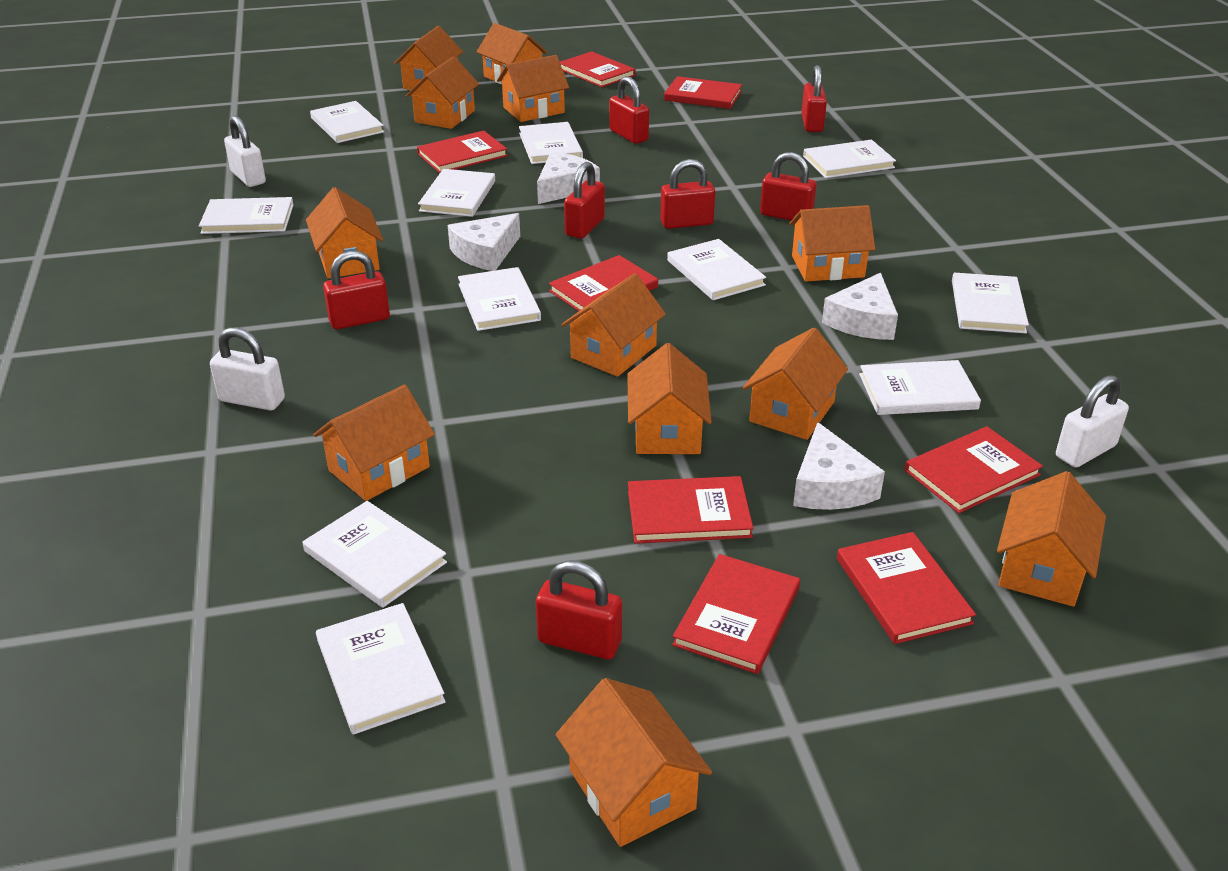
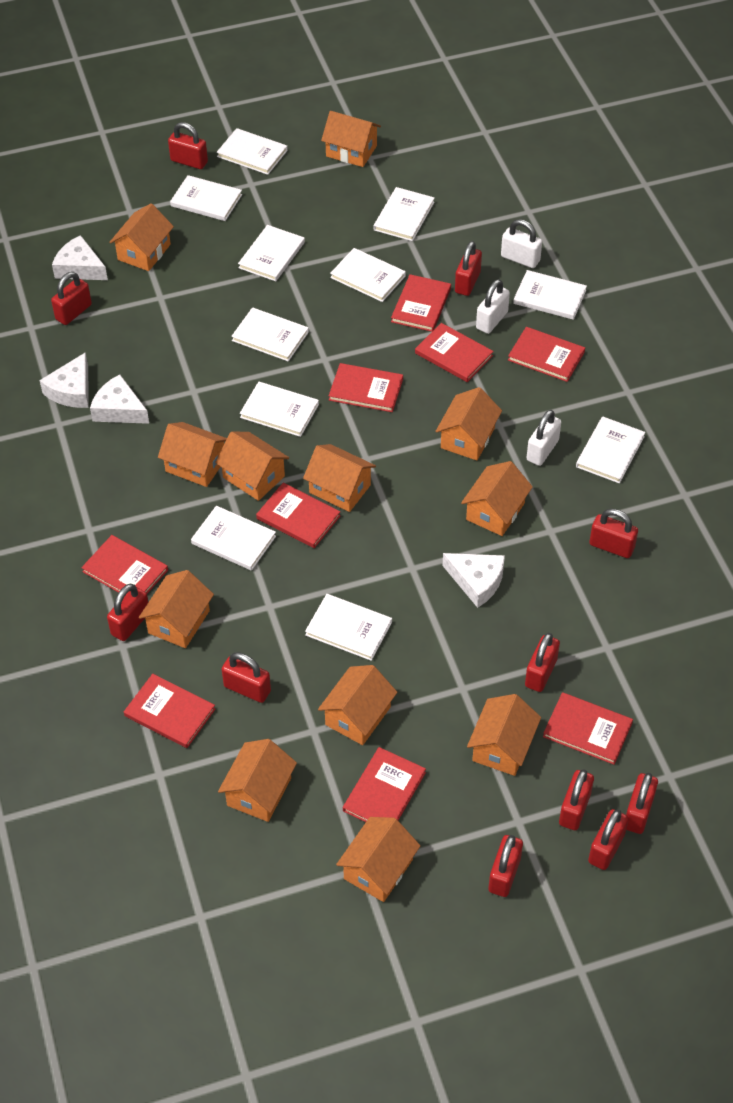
red book: [417,130,508,173] [549,255,658,311] [560,51,635,87] [628,476,754,544] [664,76,742,109] [672,554,800,674] [837,532,976,644] [905,426,1043,513] = 8 -> [81,535,168,594] [124,674,215,748] [256,483,341,548] [329,363,403,412] [343,747,426,822] [391,274,451,332] [415,323,494,382] [508,327,585,382] [543,692,633,765] = 9
red padlock: [323,251,390,329] [536,560,622,660] [564,162,605,239] [609,76,649,144] [660,159,715,229] [760,152,816,220] [801,65,827,132] = 7 -> [51,272,92,325] [107,584,148,641] [168,122,208,169] [222,652,271,703] [455,241,482,296] [488,835,523,897] [525,633,560,692] [559,769,594,830] [588,809,629,870] [589,509,638,558] [626,773,658,834] = 11

